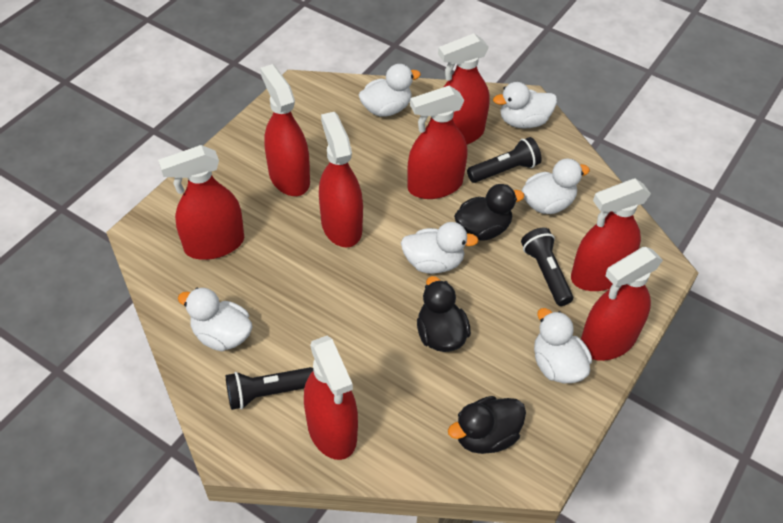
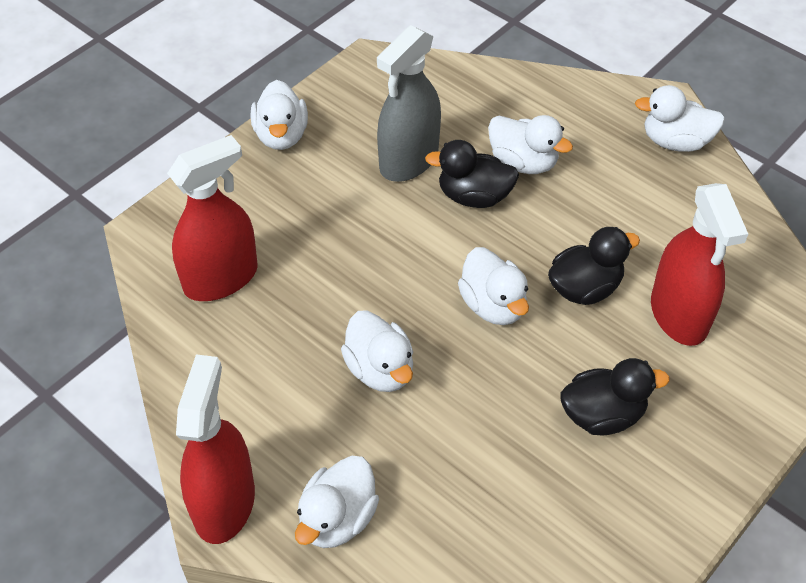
black flashlight: [226,367,313,410] [467,137,542,183] [521,228,573,306] = 3 -> none = 0
grey spray bottle: none = 0 -> [377,25,441,182] = 1
red spray bottle: [158,145,244,260] [260,64,310,196] [304,335,358,460] [319,112,363,247] [407,86,467,199] [438,33,489,145] [571,179,651,291] [581,247,663,361] = 8 -> [167,135,258,301] [176,355,255,544] [651,183,748,346] = 3

